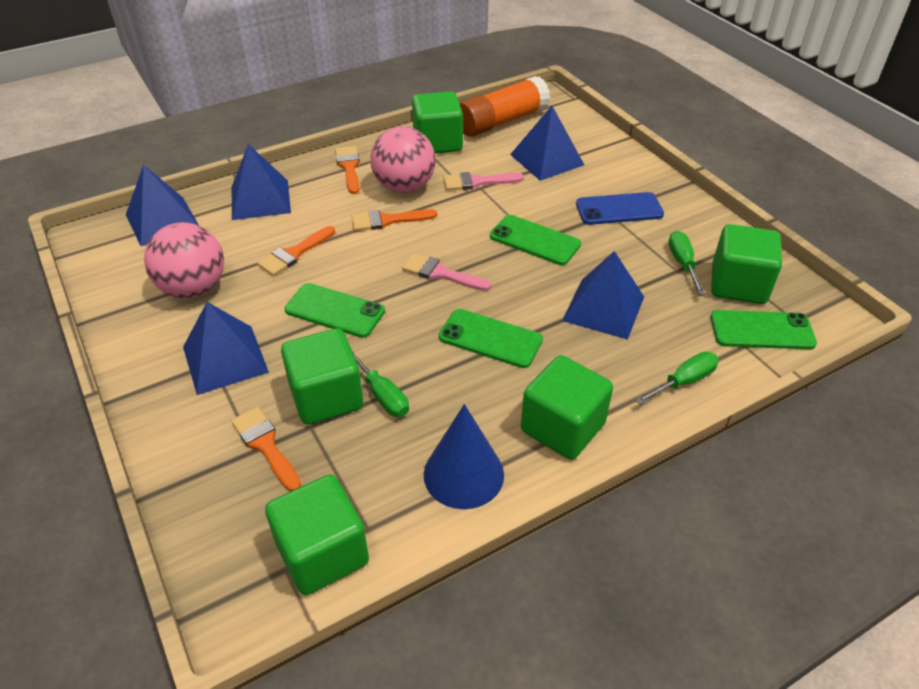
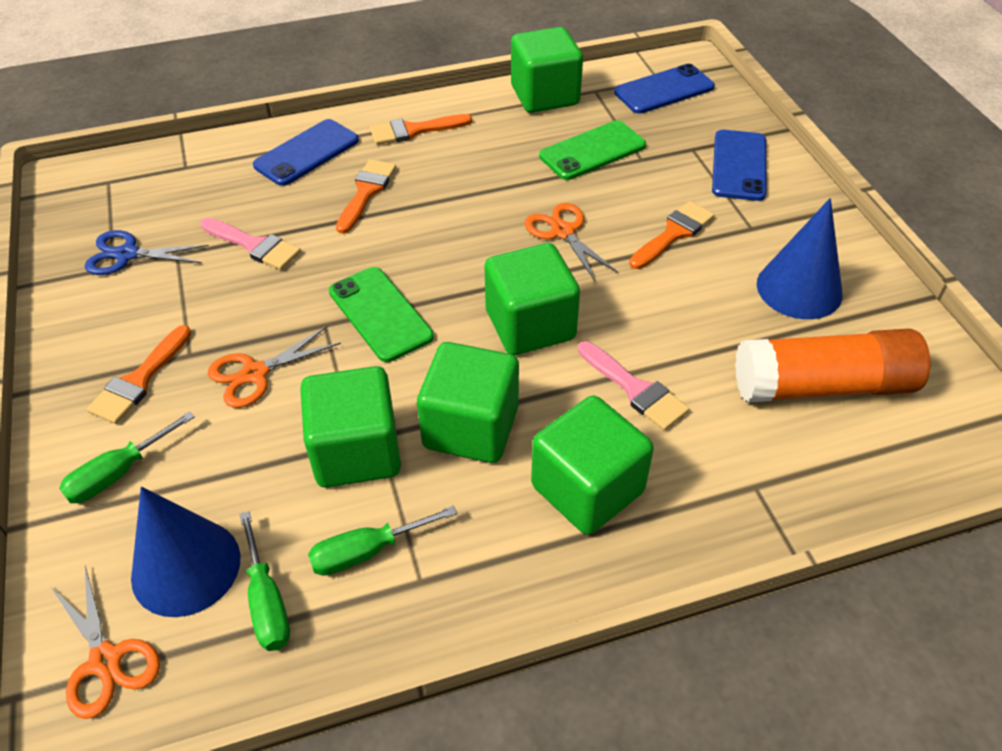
blue cone: [424,404,504,509] = 1 -> [131,487,241,617] [757,198,843,319] = 2
blue phone: [576,192,664,225] = 1 -> [253,119,359,186] [614,64,715,114] [712,130,767,201] = 3
blue pyramid: [126,165,199,246] [183,302,269,395] [232,144,291,220] [510,106,584,181] [562,251,644,340] = 5 -> none = 0
blue scissors: none = 0 -> [85,230,209,275] = 1
green phone: [284,283,385,338] [439,309,543,368] [490,215,581,265] [710,310,817,349] = 4 -> [329,267,434,362] [539,120,646,180] = 2
orange scissors: none = 0 -> [50,566,160,719] [208,326,341,408] [524,203,618,281] = 3
pink ball: [144,222,224,298] [370,126,435,193] = 2 -> none = 0

